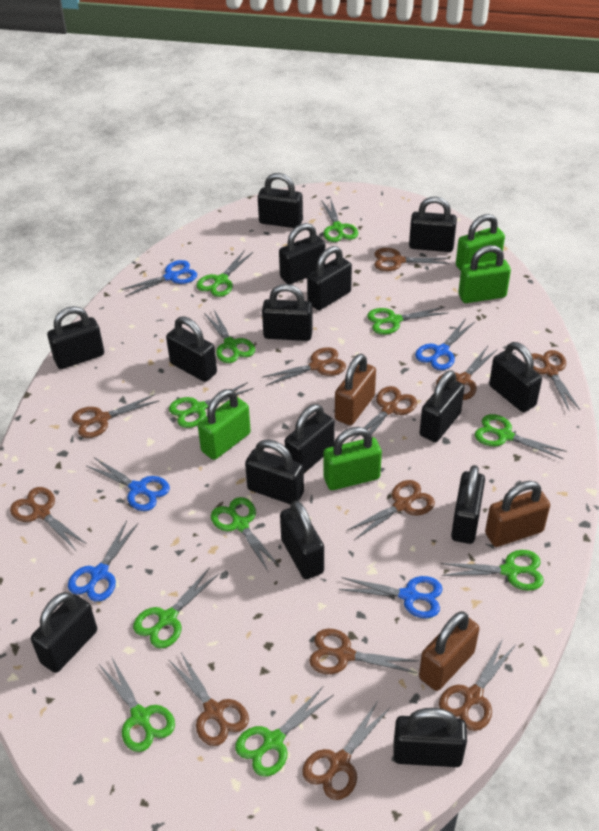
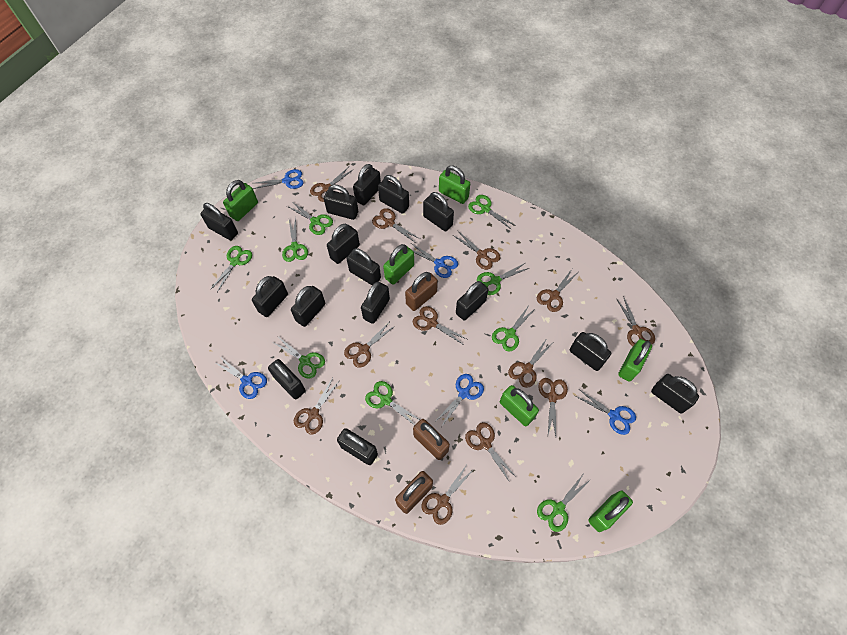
green padlock: [198,389,251,460] [324,427,382,490] [456,214,505,271] [458,245,511,303] = 4 -> [223,180,258,221] [383,244,414,285] [439,166,470,204] [500,385,539,426] [588,490,633,532] [618,339,652,382] = 6
green scissors: [99,656,175,752] [133,567,220,649] [169,382,253,428] [196,250,253,297] [204,310,255,363] [211,497,280,573] [235,687,334,776] [321,197,358,242] [367,307,448,335] [441,550,544,591] [475,414,567,459] = 11 -> [211,246,252,292] [274,338,325,379] [282,217,308,262] [287,201,333,235] [365,381,420,425] [468,195,516,230] [477,263,529,295] [492,306,536,351] [537,475,590,532] = 9

